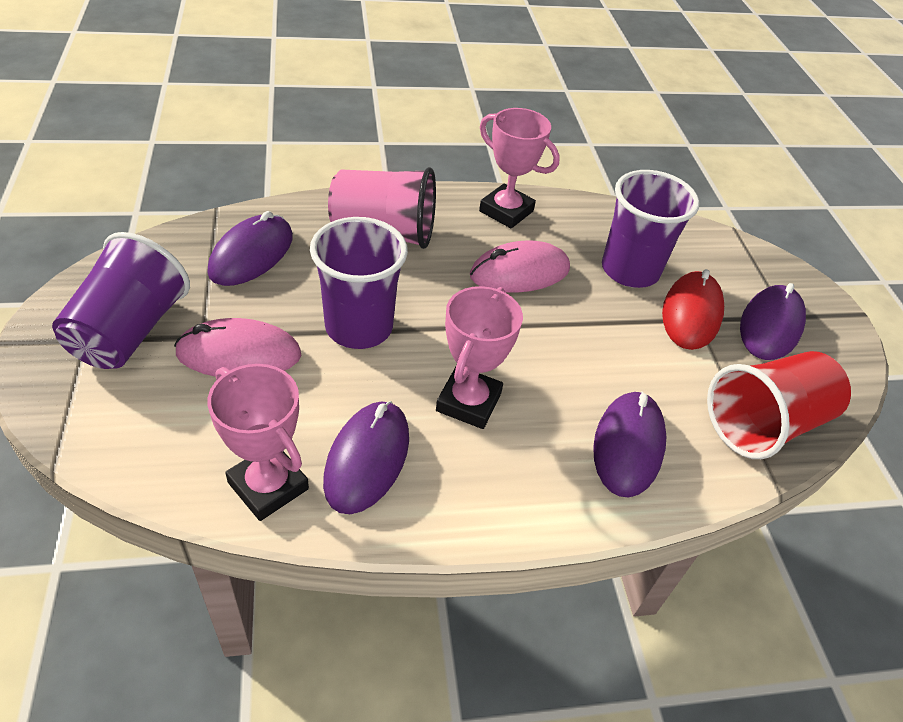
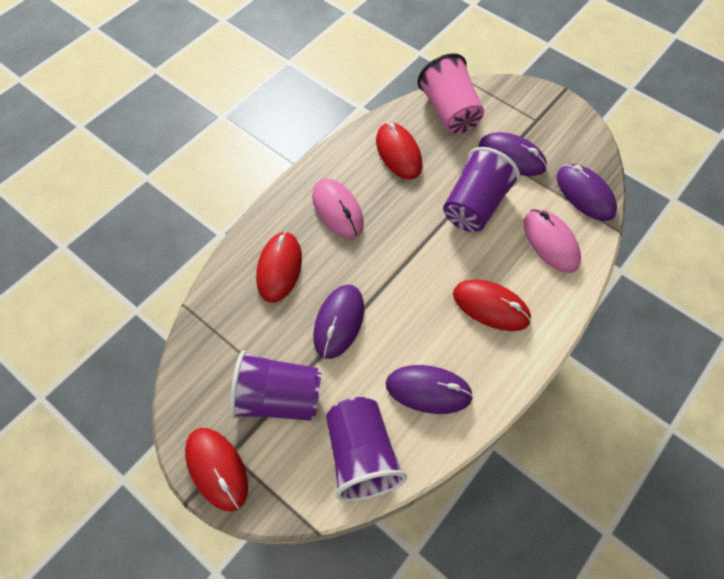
pink trophy: [207,364,309,521] [436,286,523,429] [479,108,560,229] = 3 -> none = 0
red cup: [707,351,851,459] = 1 -> none = 0
red mouse: [662,269,724,350] = 1 -> [185,428,248,511] [256,231,302,303] [376,122,422,179] [453,279,531,331] = 4

